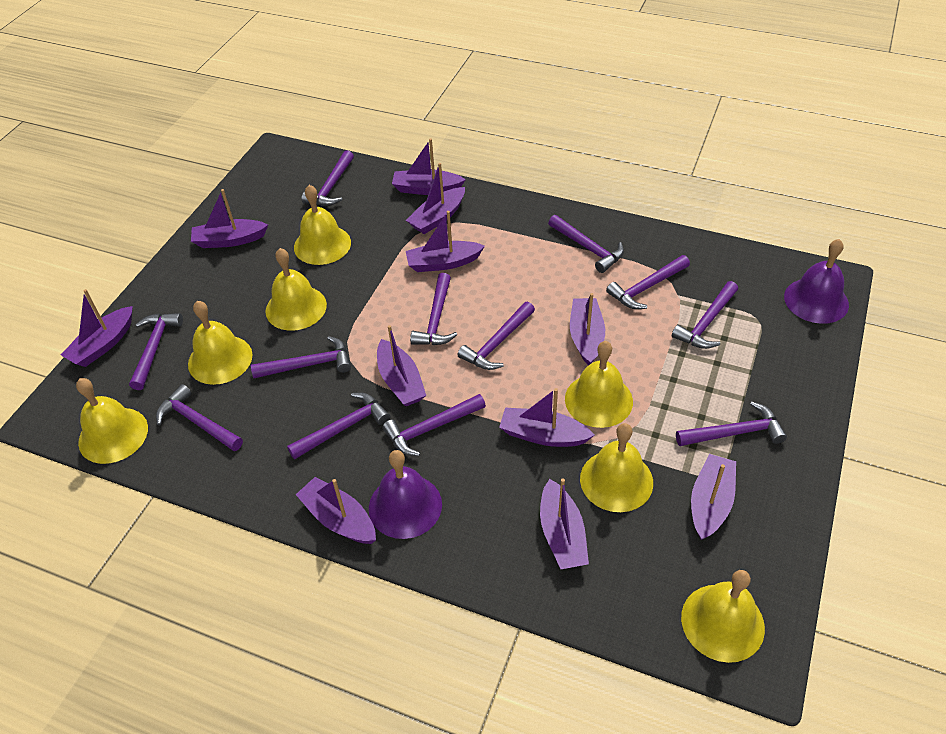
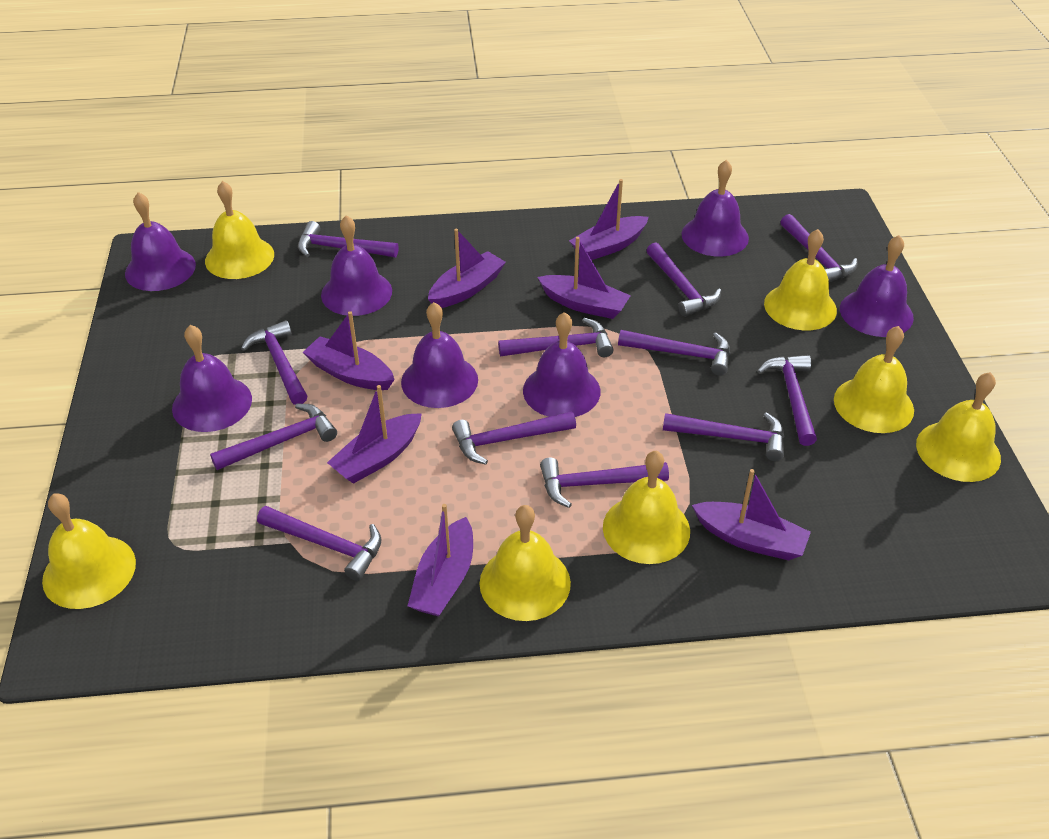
purple bell: [369,450,442,539] [784,239,849,324] = 2 -> [125,192,196,291] [172,325,252,432] [321,215,392,316] [401,302,478,408] [523,312,600,417] [681,160,749,257] [840,235,914,337] = 7
purple boat: [61,289,133,367] [191,189,268,248] [296,477,376,544] [377,325,426,406] [392,139,466,195] [406,163,465,234] [406,211,485,272] [499,388,595,447] [540,478,589,569] [570,293,605,365] [691,454,736,540] = 11 -> [303,311,395,390] [327,385,422,484] [408,504,473,617] [428,229,506,308] [537,237,631,319] [569,179,649,260] [692,469,811,560] = 7

